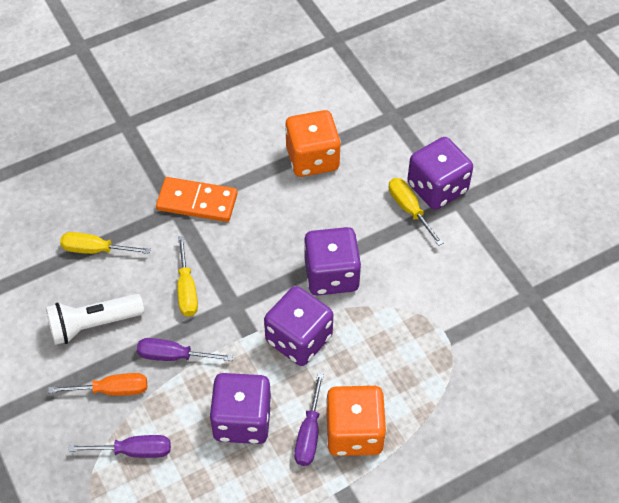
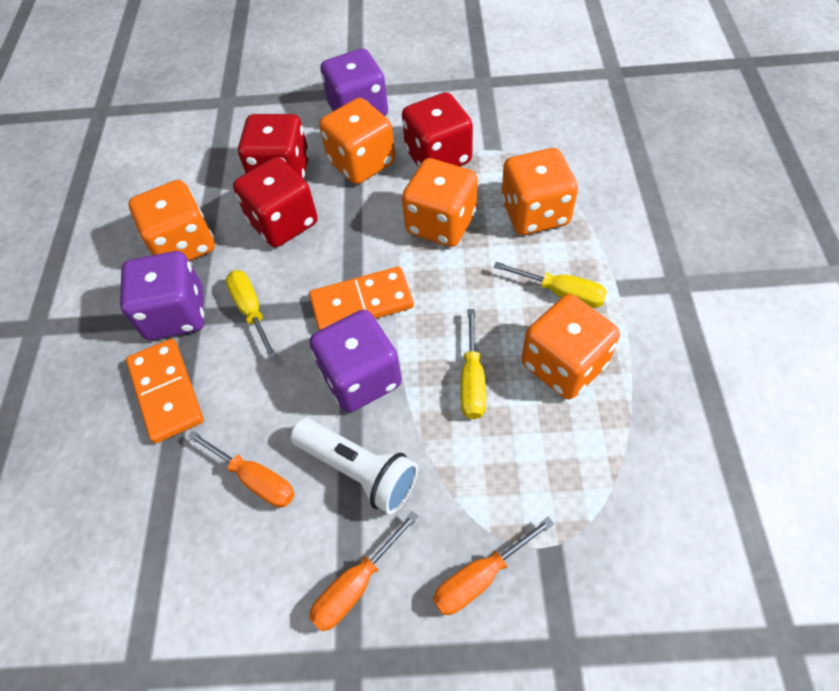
orange dice: [285,110,341,177] [326,386,387,456] = 2 -> [128,180,215,261] [319,98,395,184] [402,158,477,247] [501,148,578,235] [522,294,620,399] = 5
orange domino: [156,177,238,222] = 1 -> [126,339,204,443] [309,266,414,330] = 2
orange screwdriver: [48,373,147,396] = 1 -> [188,431,295,508] [309,511,419,631] [433,517,554,615] = 3
purple dice: [209,373,272,444] [264,286,333,366] [304,227,361,296] [407,137,473,210] = 4 -> [120,251,204,340] [309,310,402,412] [320,49,388,116] = 3
purple screwdriver: [68,435,171,458] [137,338,233,361] [294,373,324,466] = 3 -> none = 0
red dice: none = 0 -> [233,157,318,247] [238,114,309,179] [402,92,473,168] = 3

